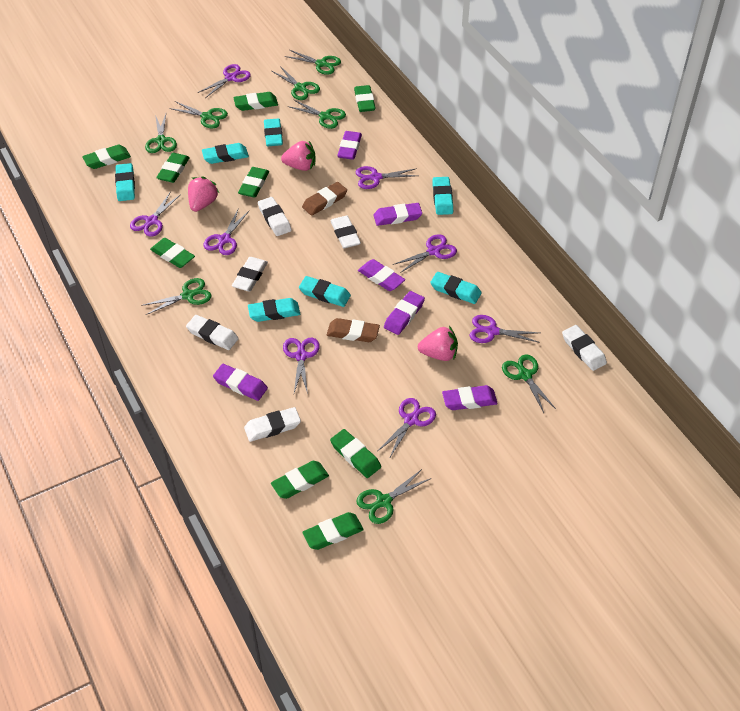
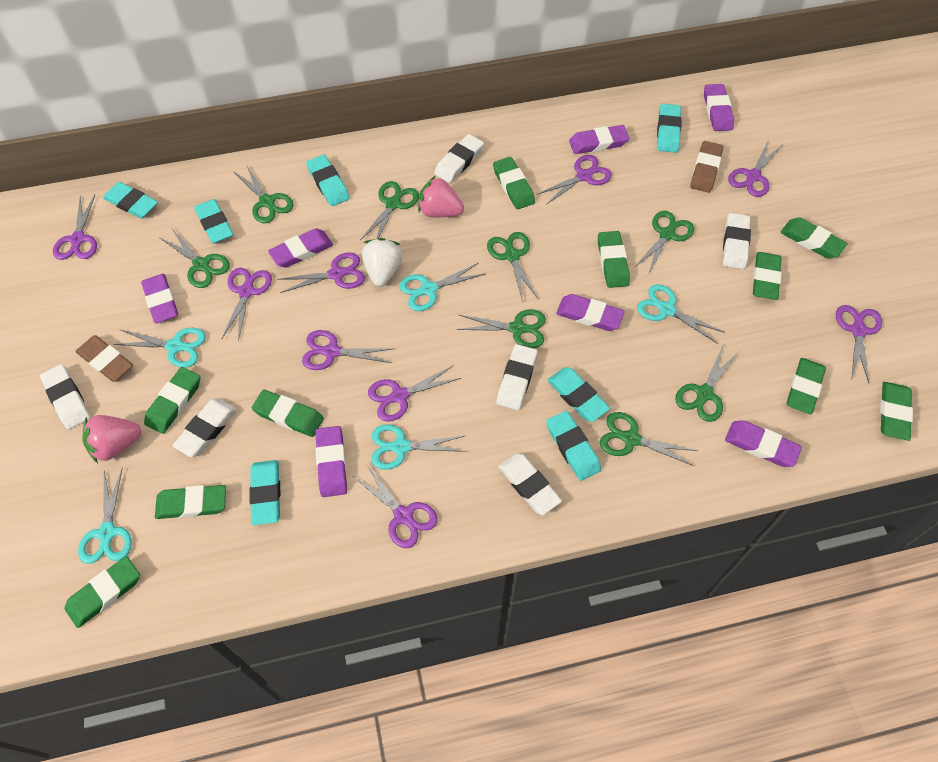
green eraser: [82,145,131,169] [150,238,195,268] [156,153,190,183] [233,92,278,111] [238,167,269,197] [271,461,329,499] [303,512,364,550] [330,429,381,478] [354,85,376,112] = 9 -> [64,556,140,628] [144,367,200,434] [155,485,226,519] [252,390,324,437] [493,157,535,209] [598,231,630,288] [753,252,782,300] [780,217,848,259] [787,358,826,414] [880,382,913,441] = 10
pink strawberry: [188,176,219,212] [281,141,316,171] [418,326,458,361] = 3 -> [82,415,141,463] [418,176,464,217] = 2
purple eraser: [213,364,268,401] [337,131,362,160] [358,259,405,291] [373,203,422,226] [384,291,425,335] [442,385,498,410] = 6 -> [141,274,178,323] [268,228,333,268] [315,426,347,497] [556,294,625,331] [569,125,629,154] [704,84,734,131] [725,420,802,467] = 7
purple scissors: [130,191,181,237] [198,64,251,98] [203,210,249,255] [283,338,320,394] [356,166,417,189] [378,398,436,459] [393,234,457,273] [469,315,540,343] = 8 -> [53,195,97,260] [222,268,272,342] [277,252,365,293] [302,330,392,370] [353,465,438,548] [368,365,461,422] [538,155,612,205] [728,140,782,197] [836,305,882,383] = 9
turquoise scissors: none = 0 -> [78,469,132,564] [114,328,206,368] [371,424,467,470] [399,263,485,311] [637,284,725,344] = 5
white strawberry: none = 0 -> [362,238,403,287] = 1

